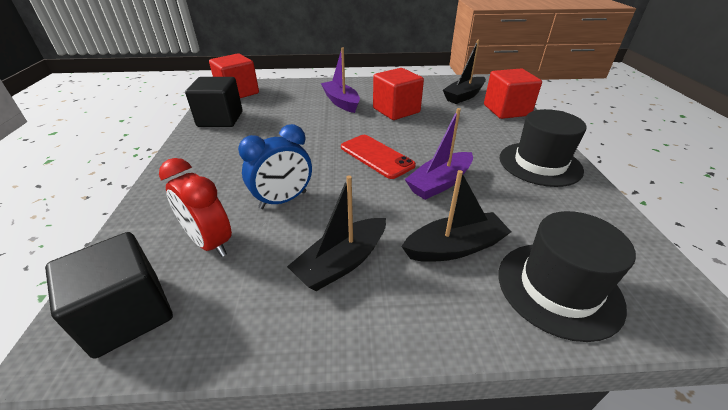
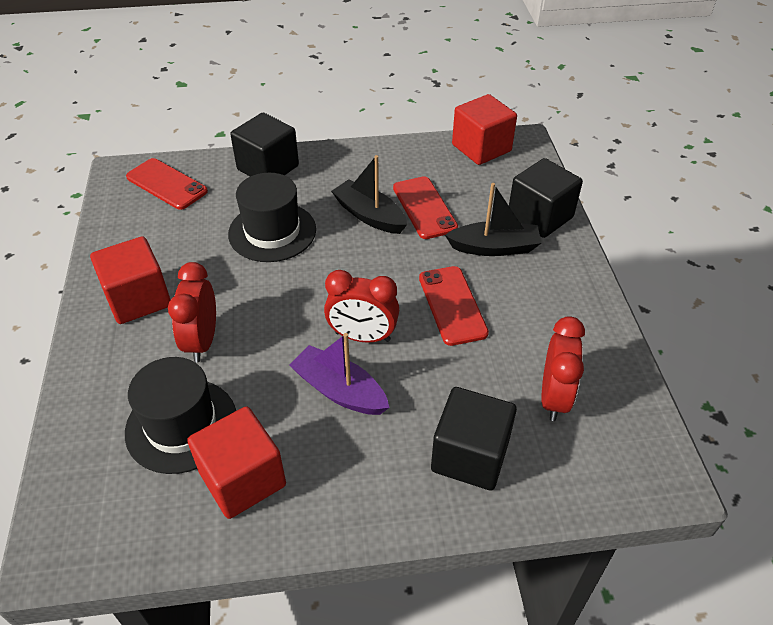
black boat: [287,176,386,291] [401,170,511,262] [443,40,486,104] = 3 -> [331,155,407,234] [445,183,542,256] = 2
black cube: [45,232,173,359] [185,77,243,127] = 2 -> [230,113,299,177] [431,387,517,491] [509,158,583,238] = 3
blue clock: [238,124,312,209] = 1 -> none = 0
purple boat: [321,48,360,113] [404,108,473,200] = 2 -> [289,333,390,415] = 1
red clock: [159,158,232,257] = 1 -> [168,262,216,362] [324,270,399,343] [541,316,585,421] = 3
red phone: [341,135,416,179] = 1 -> [126,158,208,210] [393,176,458,239] [419,266,489,346] = 3

